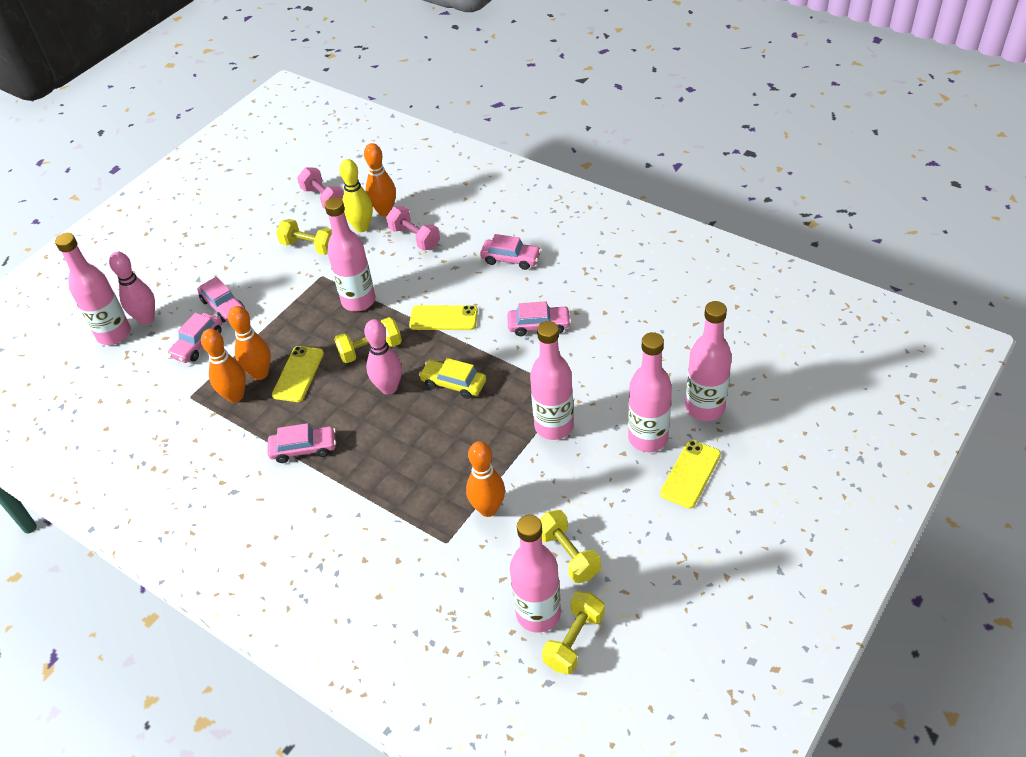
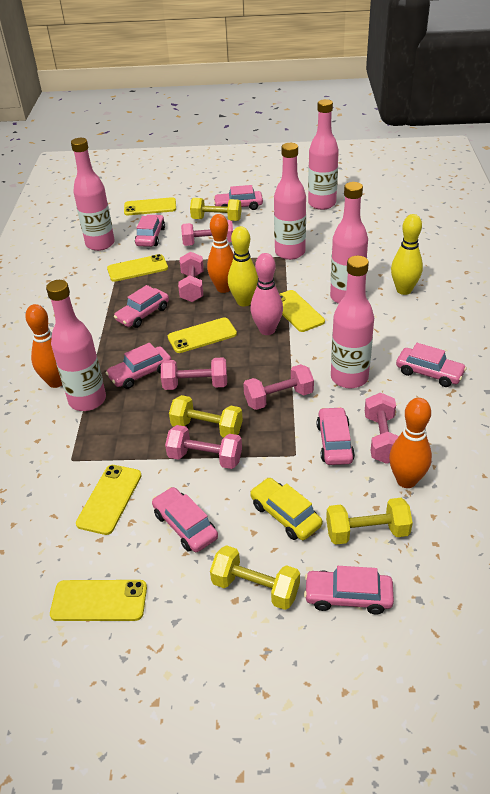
orange bowling pin: [201,329,246,403] [228,306,271,380] [364,143,396,216] [466,441,505,517] = 4 -> [25,304,62,388] [207,214,234,293] [389,398,432,488] = 3
pink bowling pin: [109,252,155,325] [364,319,402,395] = 2 -> [250,253,283,335] = 1
pink car: [168,313,222,363] [197,277,245,322] [267,423,336,463] [480,234,541,270] [507,301,571,336] = 5 -> [106,343,171,389] [114,285,169,328] [135,215,165,247] [152,487,218,552] [213,185,263,210] [304,566,394,615] [316,407,355,465] [396,343,467,387] = 8
pink dumbbell: [297,167,344,210] [386,206,440,250] = 2 -> [161,358,227,390] [165,425,242,469] [178,251,204,302] [181,220,233,246] [243,364,314,410] [365,393,399,464] = 6
yellow bowling pin: [339,159,373,232] = 1 -> [228,226,258,307] [391,214,423,295] = 2
yellow phone: [272,346,324,402] [409,305,478,330] [660,440,721,509] = 3 -> [50,580,147,621] [76,465,142,535] [107,254,168,282] [124,197,176,215] [168,318,237,353] [279,290,325,332] = 6

